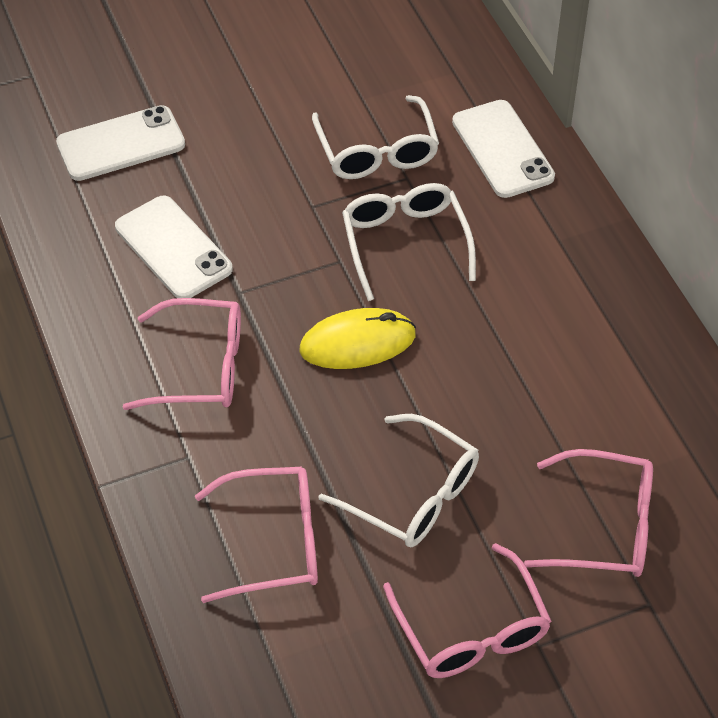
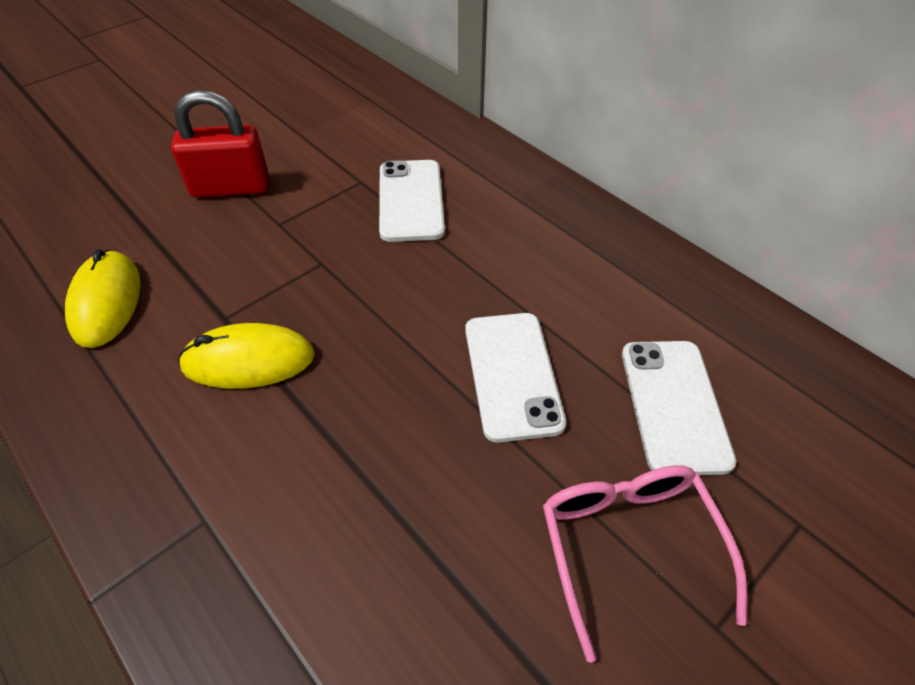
pink glasses: [123,298,241,410] [195,467,318,603] [383,543,551,678] [524,449,653,577] = 4 -> [543,465,747,663] = 1
red padlock: none = 0 -> [171,90,269,198] = 1
white glasses: [312,95,439,179] [318,414,479,547] [342,183,476,301] = 3 -> none = 0
yellow mouse: [300,308,416,369] = 1 -> [65,249,141,348] [178,323,315,389] = 2

